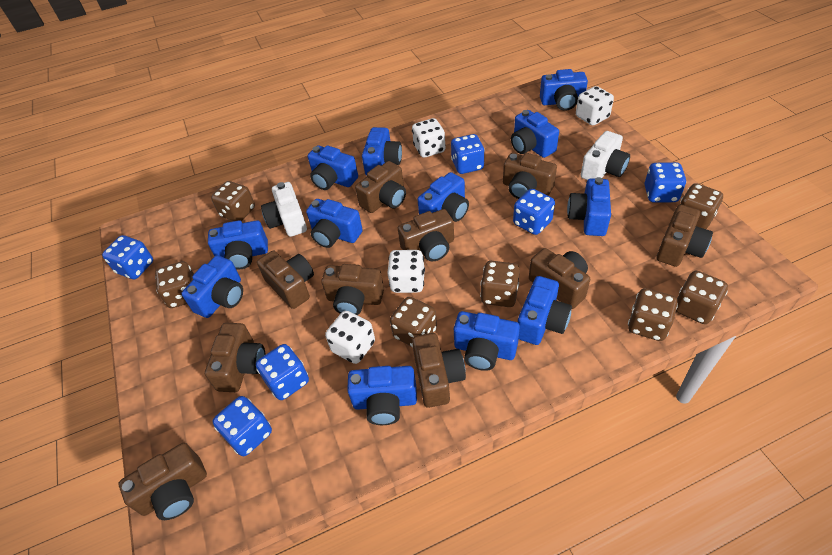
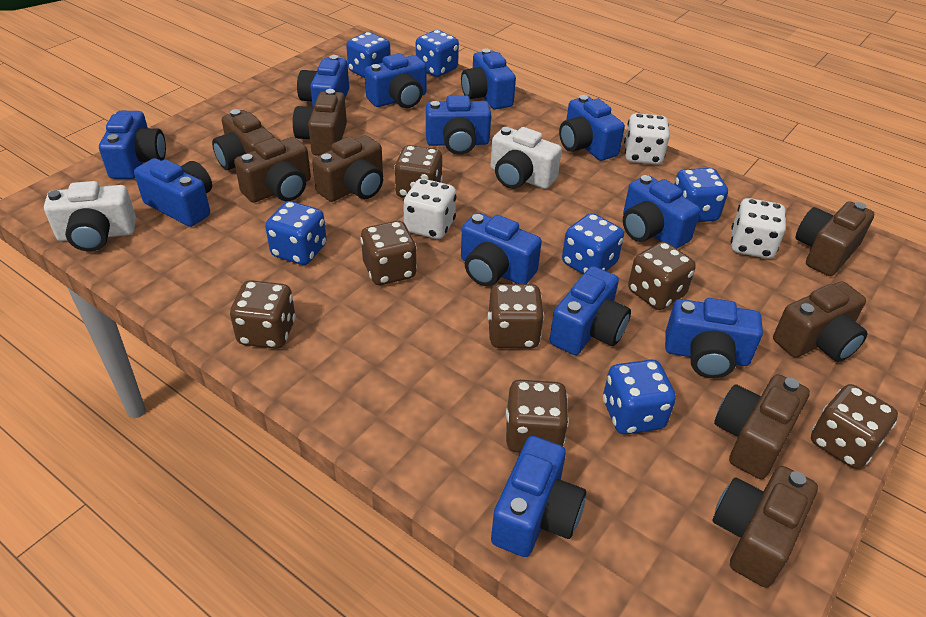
brown camera: [118,443,207,520] [205,323,266,392] [257,251,314,309] [321,264,384,315] [355,161,406,213] [398,209,454,261] [412,333,466,408] [503,153,557,199] [529,248,590,309] [657,205,713,267] = 10 -> [212,109,275,170] [234,137,311,203] [293,89,347,156] [312,135,383,202] [713,466,818,588] [714,374,810,479] [773,281,867,362] [796,201,874,276] = 8
white dice: [325,311,375,364] [387,250,425,293] [412,118,446,158] [576,86,614,125] = 4 -> [403,179,457,239] [624,113,670,165] [731,198,786,259] = 3

